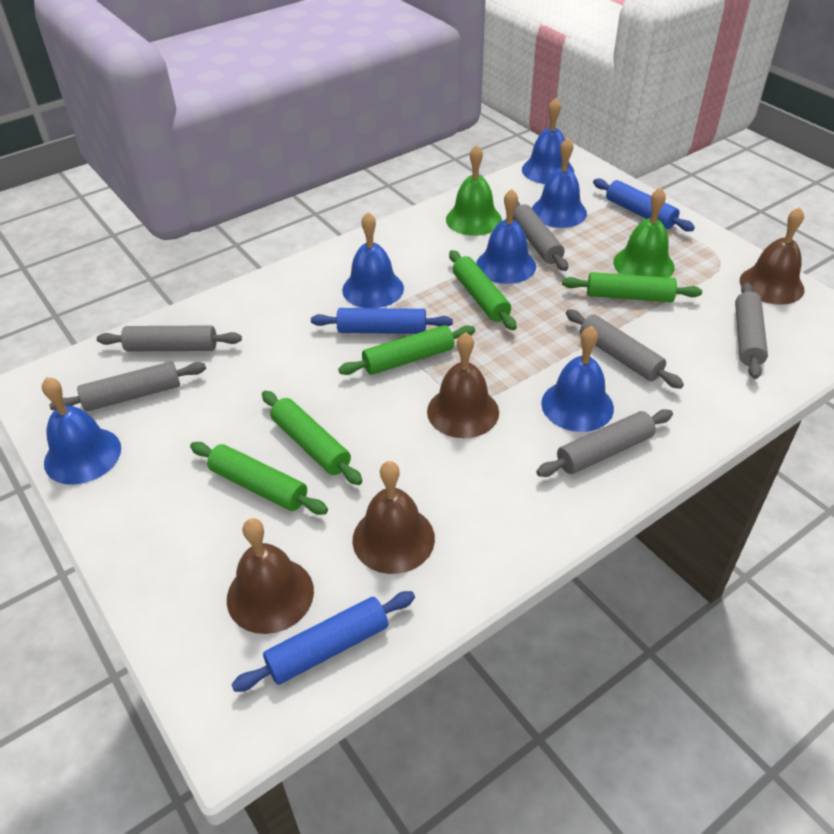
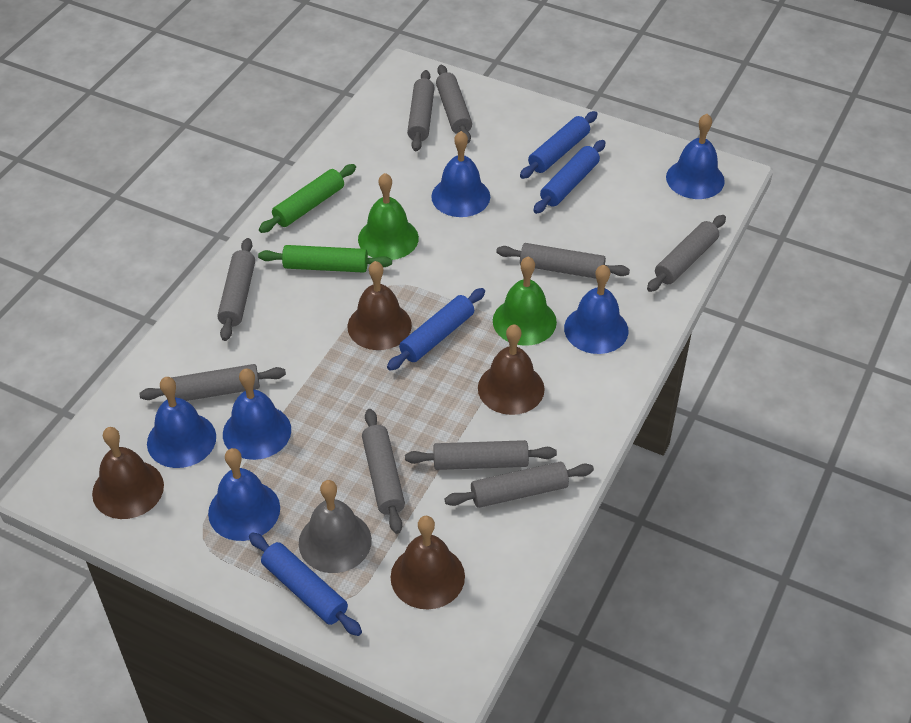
blue rolling pin: [231,591,415,692] [311,308,453,334] [593,179,695,232] = 3 -> [249,532,362,636] [387,288,485,371] [520,111,598,179] [533,140,606,214] = 4
green rolling pin: [190,442,328,515] [262,391,363,485] [338,325,475,375] [449,250,517,330] [562,272,702,302] = 5 -> [258,245,392,273] [259,164,356,233] = 2
grey bell: none = 0 -> [299,480,372,573] = 1
grey rolling pin: [49,361,206,411] [97,325,242,351] [513,201,568,271] [536,409,673,477] [566,309,684,389] [735,282,768,379] = 6 -> [139,364,286,401] [217,238,255,341] [362,409,405,534] [405,440,557,470] [407,70,435,151] [436,65,472,144] [445,462,594,508] [496,243,630,279] [647,215,726,292] = 9

